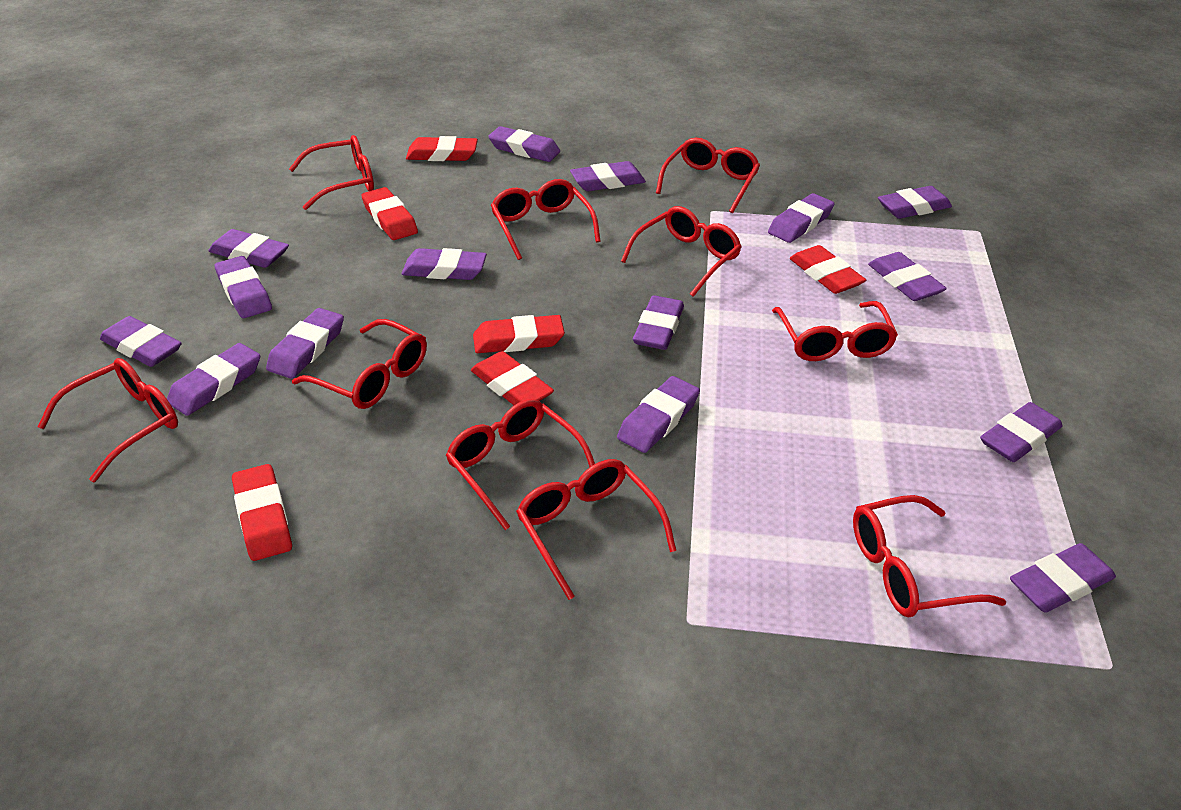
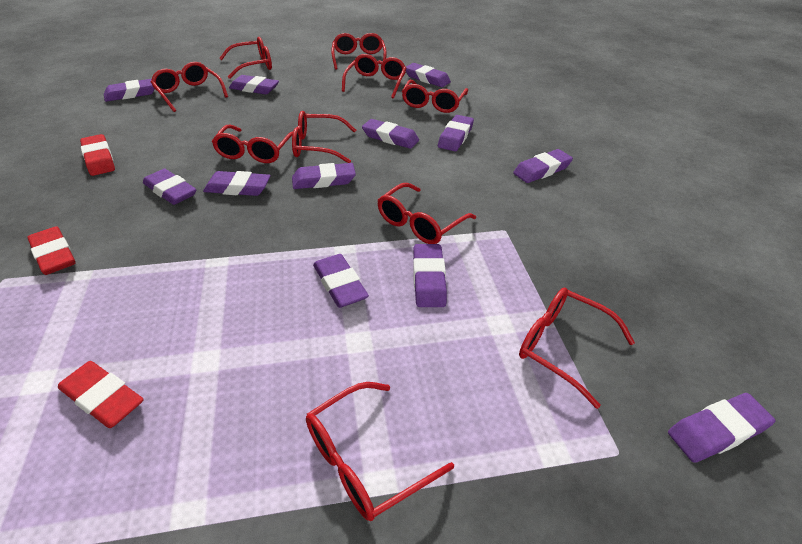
purple eraser: [100,316,181,367] [167,343,260,416] [208,229,289,268] [215,256,272,318] [266,308,344,379] [401,248,487,280] [488,126,560,162] [570,161,646,191] [617,376,700,453] [633,295,684,350] [768,193,835,243] [868,252,947,301] [878,186,952,219] [980,402,1063,462] [1010,543,1116,613] = 15 -> [104,79,154,102] [143,169,196,205] [203,171,271,196] [229,75,279,95] [292,163,356,189] [313,254,369,308] [362,119,419,149] [406,63,451,87] [413,244,447,307] [438,115,474,151] [513,149,573,183] [668,393,776,463] = 12
red eraser: [232,464,292,561] [361,187,418,240] [406,136,478,161] [471,351,554,405] [473,315,565,353] [790,245,866,294] = 6 -> [27,226,76,275] [58,361,144,428] [80,134,115,176] = 3

